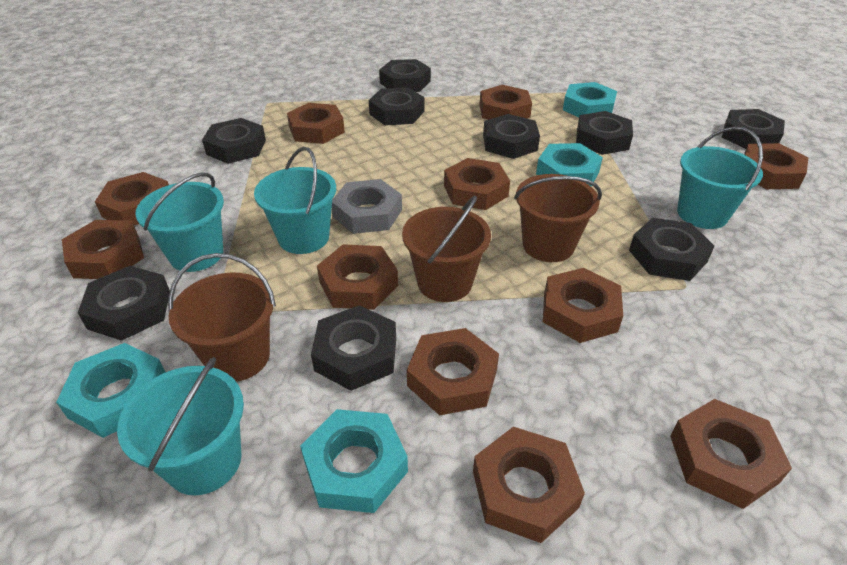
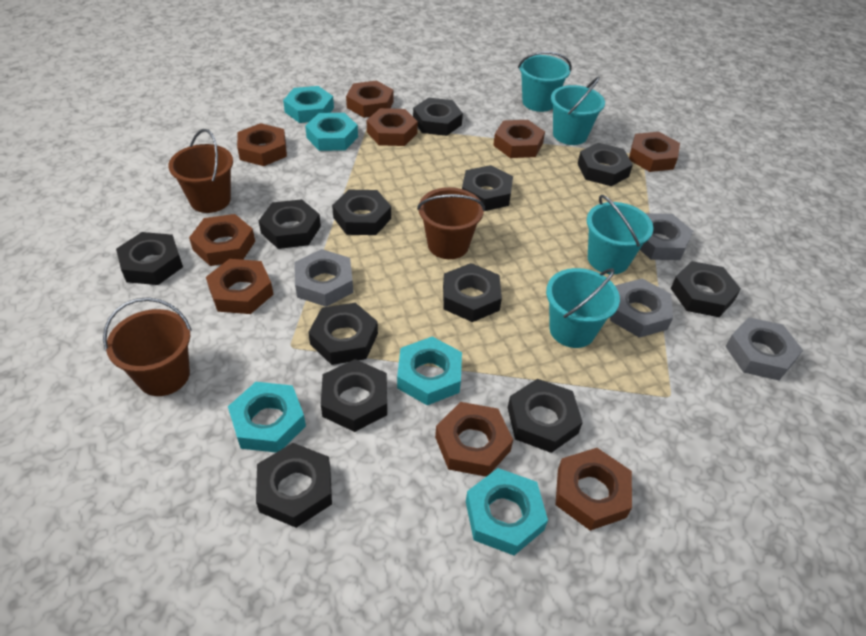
black nut: [78,266,170,341] [202,118,266,164] [311,305,396,391] [369,87,424,125] [379,59,431,92] [483,114,540,159] [576,111,633,155] [629,218,714,281] [722,109,785,149] = 9 -> [116,232,183,285] [256,443,332,528] [259,199,321,249] [308,303,378,365] [321,359,387,432] [332,190,391,235] [413,98,463,136] [443,263,502,322] [462,165,513,211] [508,379,583,453] [577,143,633,186] [671,261,741,317] = 12
brown nut: [62,220,144,279] [95,172,169,225] [287,103,345,144] [317,244,398,310] [407,328,499,415] [444,158,510,210] [473,427,585,543] [479,85,532,120] [543,268,623,343] [670,399,792,509] [744,143,808,189] = 11 -> [189,214,255,266] [206,259,274,314] [237,123,287,166] [346,81,394,118] [366,108,418,146] [435,402,513,477] [493,120,545,158] [555,448,632,531] [629,132,680,172] = 9
grey nut: [332,179,402,234] = 1 -> [294,249,353,307] [610,279,673,338] [640,213,693,260] [725,317,803,381] = 4
turquoise nut: [56,343,165,438] [300,409,408,513] [536,143,603,186] [563,82,617,117] = 4 -> [228,382,306,452] [283,86,334,123] [305,113,358,151] [397,337,462,405] [466,468,548,555] = 5

